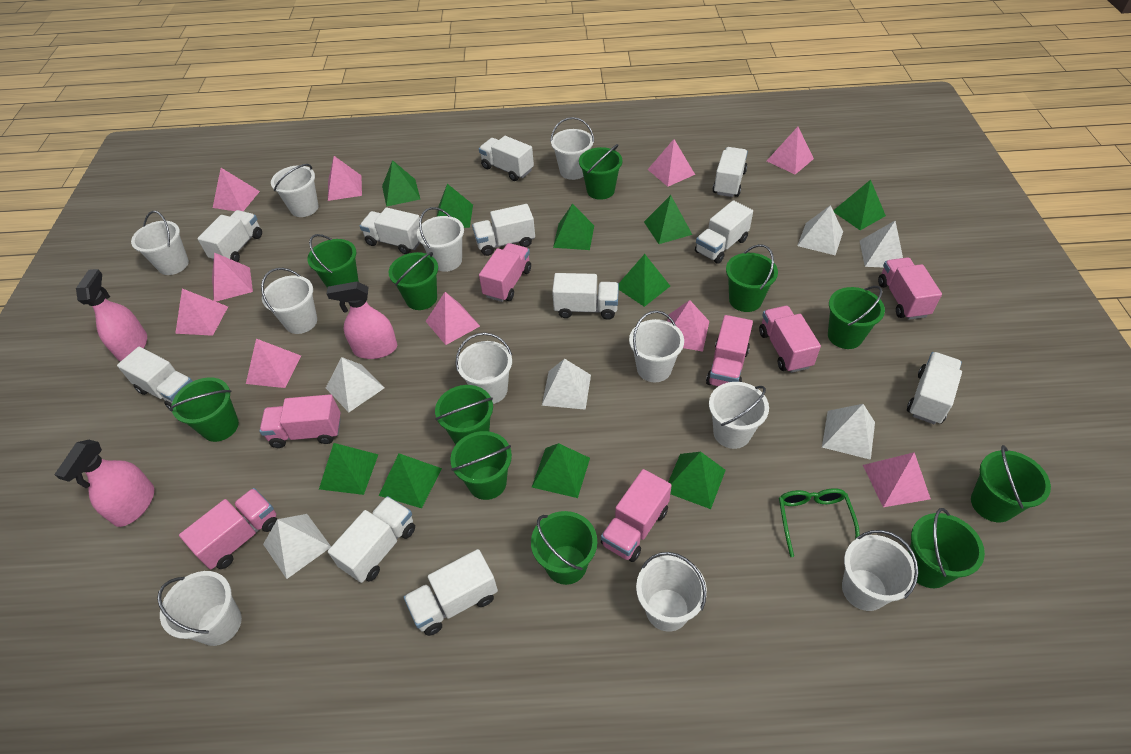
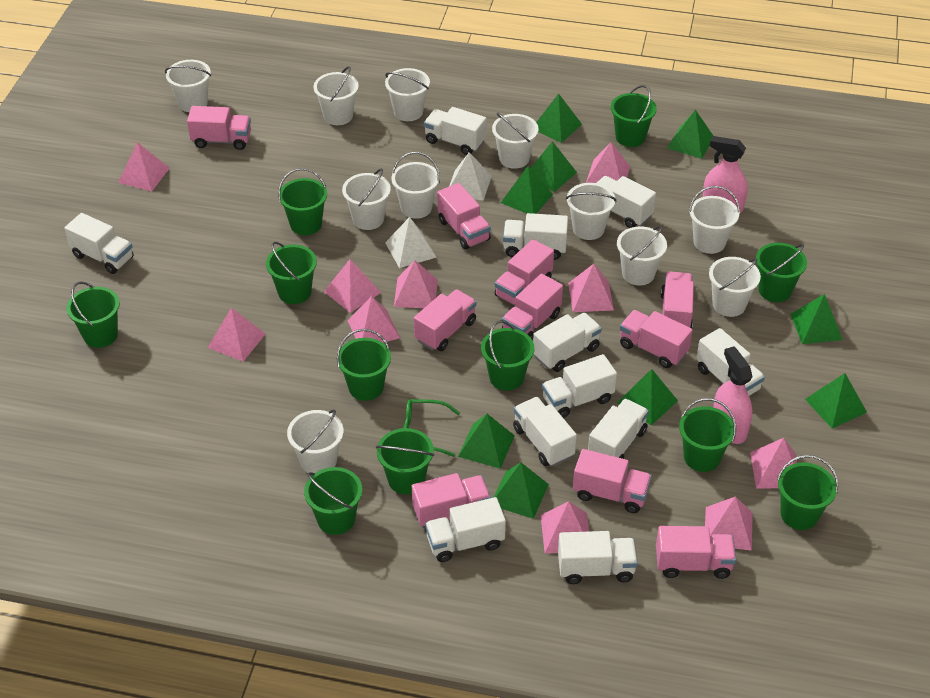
green pyramid: [319,443,379,495] [379,453,442,508] [382,160,420,207] [437,184,473,228] [532,443,590,498] [553,203,594,250] [619,254,670,307] [644,195,692,244] [668,452,726,509] [833,180,886,230] = 10 -> [458,414,515,469] [494,462,549,519] [501,166,553,214] [531,141,577,192] [536,94,582,143] [617,369,678,425] [667,110,713,159] [790,294,843,344] [805,373,867,429] = 9
pink spray bottle: [54,440,154,527] [76,269,147,361] [327,281,397,359] = 3 -> [703,136,748,213] [713,347,753,444] = 2
pink truck: [179,488,277,569] [259,394,341,448] [479,243,531,302] [601,469,672,562] [706,315,753,386] [759,306,821,373] [878,257,942,320] = 7 -> [187,106,251,150] [412,473,491,527] [414,289,476,351] [437,183,491,250] [495,239,554,305] [502,273,563,340] [573,449,652,513] [620,310,693,368] [656,526,736,579] [661,272,694,328] = 10
white pyramid: [263,514,331,579] [326,357,385,412] [542,359,591,410] [797,205,843,255] [822,404,875,460] [860,221,903,268] = 6 -> [385,217,437,268] [449,152,492,201] = 2

